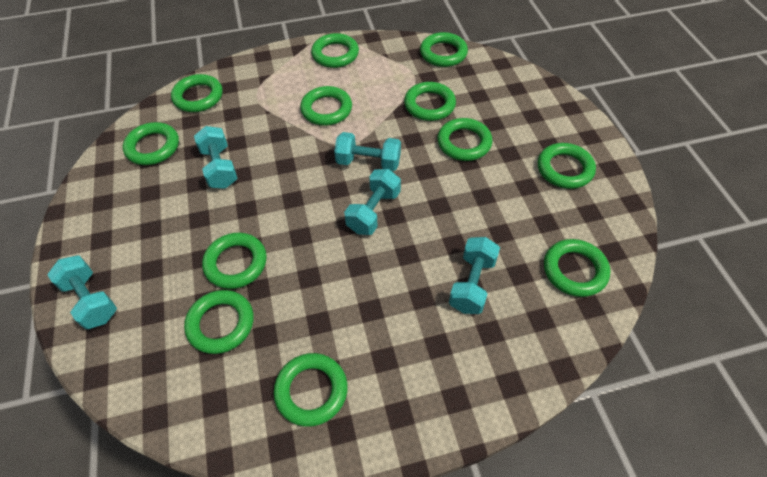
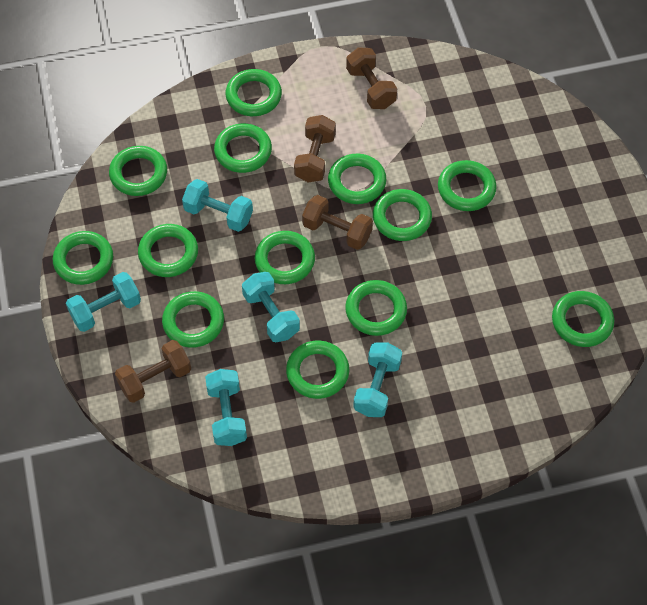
brown dumbbell: none = 0 -> [115,340,191,403] [294,115,336,182] [302,195,373,250] [346,47,397,109] = 4
green ring: [123,122,179,165] [171,74,223,112] [184,290,254,354] [202,233,267,289] [274,353,348,427] [300,86,352,126] [311,33,359,68] [404,82,456,121] [420,32,468,67] [437,118,492,161] [538,143,596,189] [544,239,611,297] = 12 -> [53,231,113,285] [109,146,167,196] [138,224,198,277] [162,291,224,348] [214,123,272,173] [225,69,282,116] [255,231,315,284] [286,340,349,399] [328,154,387,204] [345,280,407,336] [373,189,432,241] [438,160,497,211] [552,291,614,347] = 13

